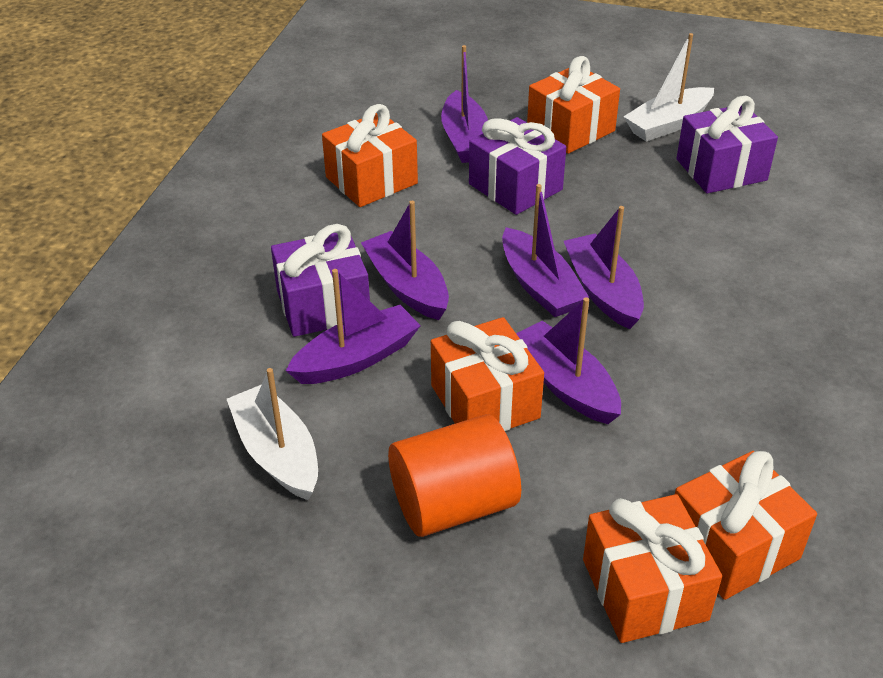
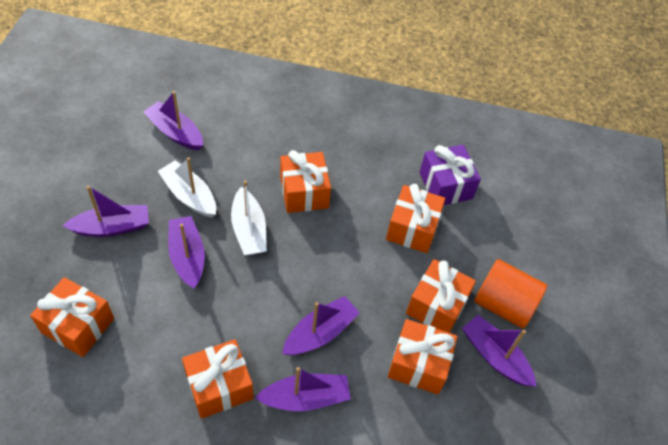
orange gift: [322,104,418,207] [431,317,544,431] [527,56,620,154] [583,494,722,643] [675,451,817,600] = 5 -> [30,277,114,357] [182,339,254,419] [280,150,331,213] [386,184,445,253] [388,319,457,395] [406,259,476,333] = 6
purple gift: [271,224,370,337] [469,117,566,215] [676,96,778,193] = 3 -> [420,145,481,205] = 1

